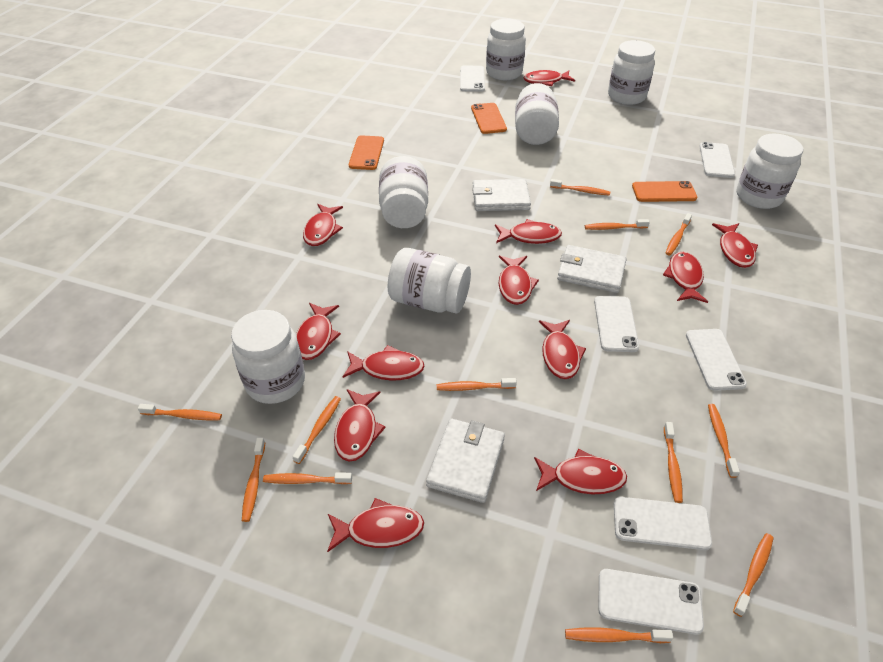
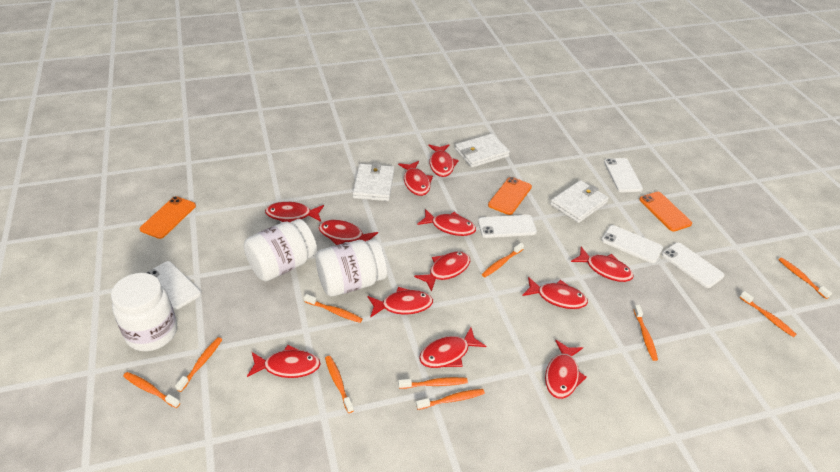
orange toothbrush: [138,404,222,420] [242,438,265,522] [263,472,352,484] [293,396,341,464] [437,378,517,391] [550,179,610,196] [565,627,673,643] [585,219,650,230] [664,422,683,503] [666,213,692,255] [708,404,740,478] [733,533,774,617] = 12 -> [123,372,180,408] [175,337,222,392] [304,294,362,323] [325,356,354,413] [398,377,468,389] [416,389,485,410] [482,243,524,277] [633,305,658,361] [739,291,796,337] [779,258,832,299] = 10
white jar: [231,310,305,404] [379,156,428,228] [388,248,471,313] [486,19,526,80] [515,83,559,145] [608,40,655,105] [737,134,803,209] = 7 -> [111,273,177,351] [244,219,317,281] [316,239,387,297] = 3
white phone: [460,66,485,92] [594,296,639,352] [598,569,704,635] [614,497,712,550] [686,329,747,391] [699,142,735,178] = 6 -> [146,261,201,310] [478,215,537,238] [602,225,663,263] [604,158,643,192] [662,243,724,288] = 5

